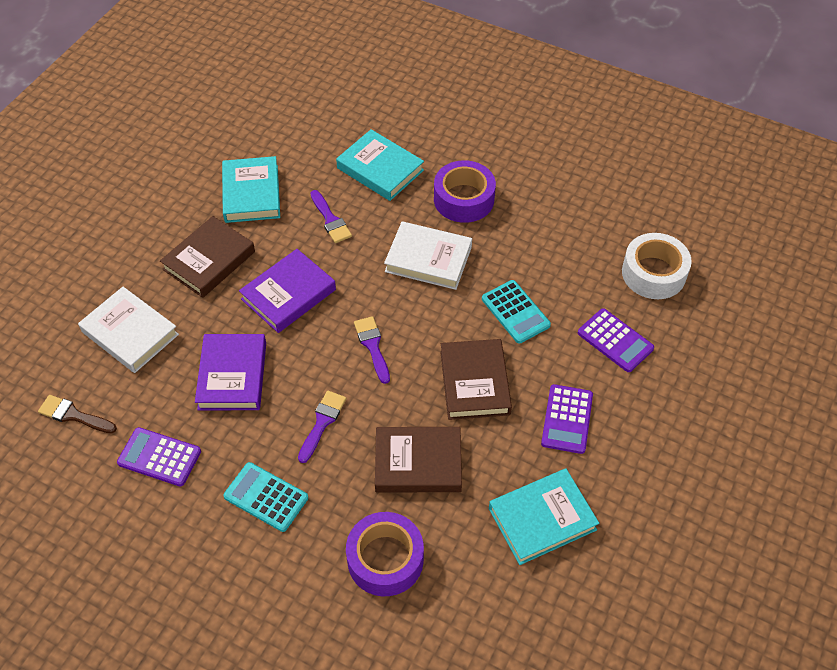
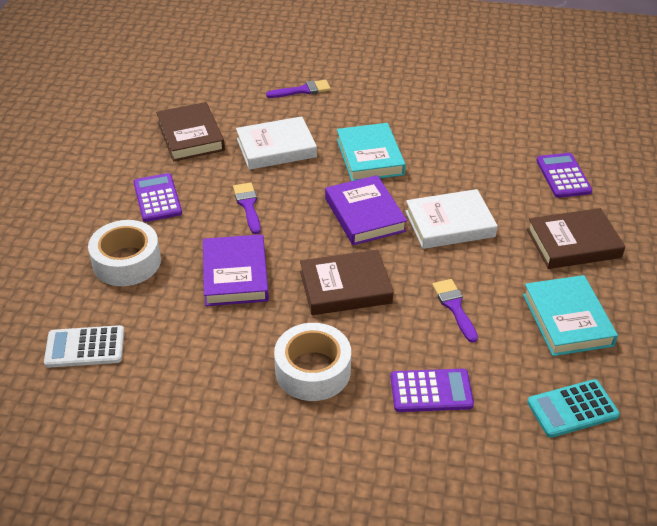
brown brush: [38,395,117,433] = 1 -> none = 0
purple tape: [346,512,424,596] [434,160,496,223] = 2 -> none = 0
turquoise book: [222,156,280,223] [336,129,424,201] [489,469,599,565] = 3 -> [337,123,406,181] [523,275,618,356] = 2
turquoise calculator: [223,462,308,532] [482,280,551,344] = 2 -> [527,379,620,438] = 1
white calculator: none = 0 -> [44,325,124,368] = 1
white tape: [622,233,692,299] = 1 -> [88,220,161,286] [274,323,351,401] = 2

